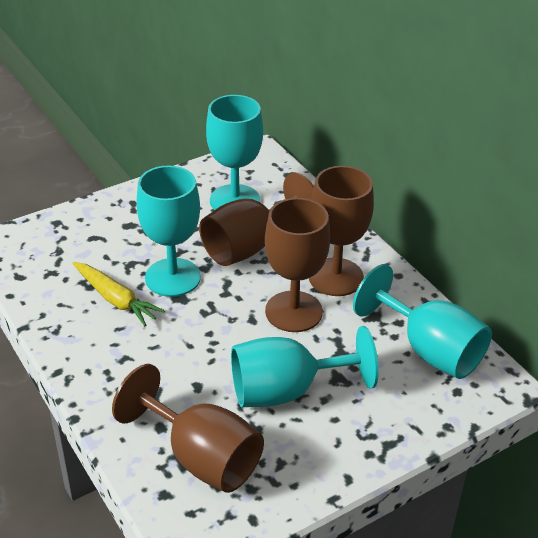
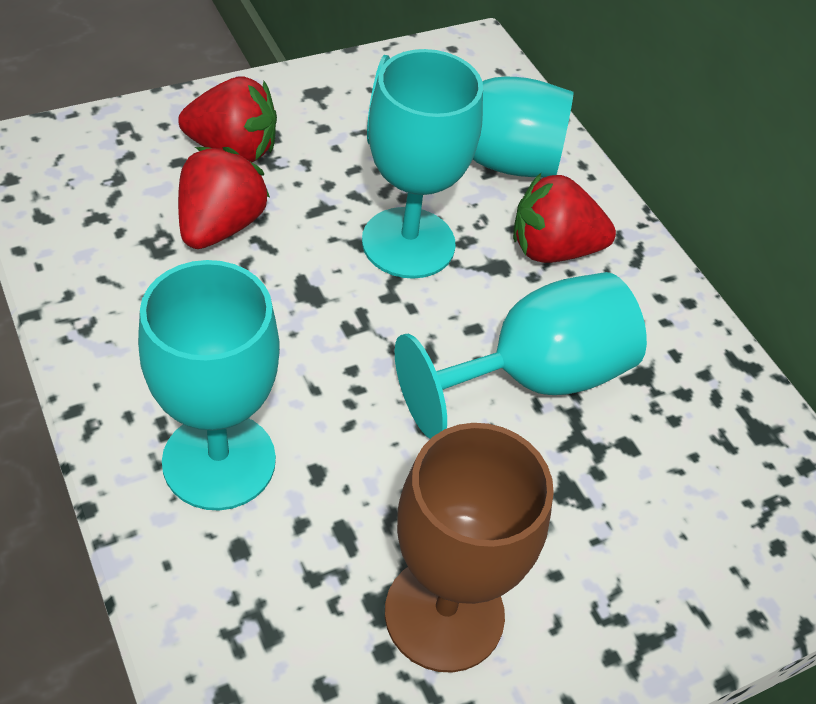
brown goblet: [112,364,264,493] [199,173,314,266] [265,198,330,332] [309,166,374,296] = 4 -> [385,423,554,673] = 1
red strawberry: none = 0 -> [178,76,277,162] [178,147,270,249] [513,173,616,263] = 3
yellow carrot: [73,262,165,326] = 1 -> none = 0

